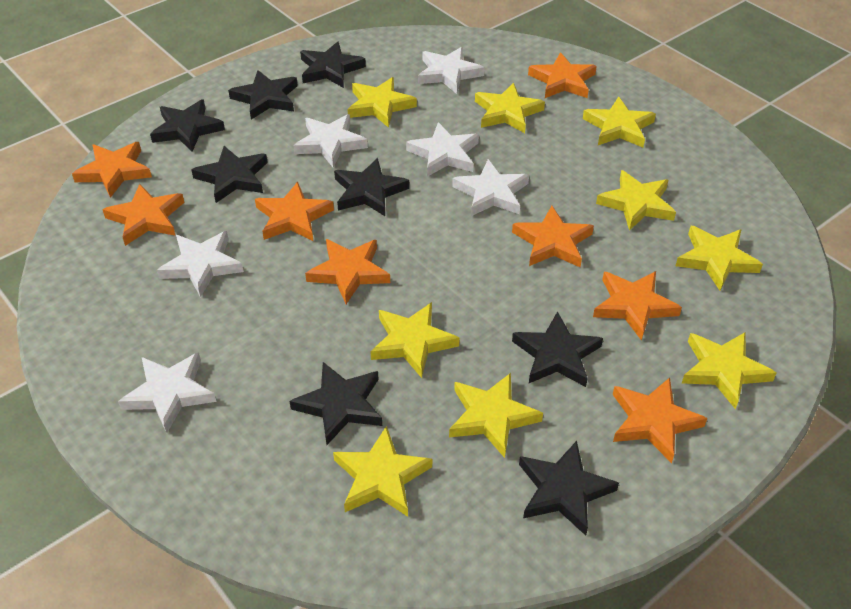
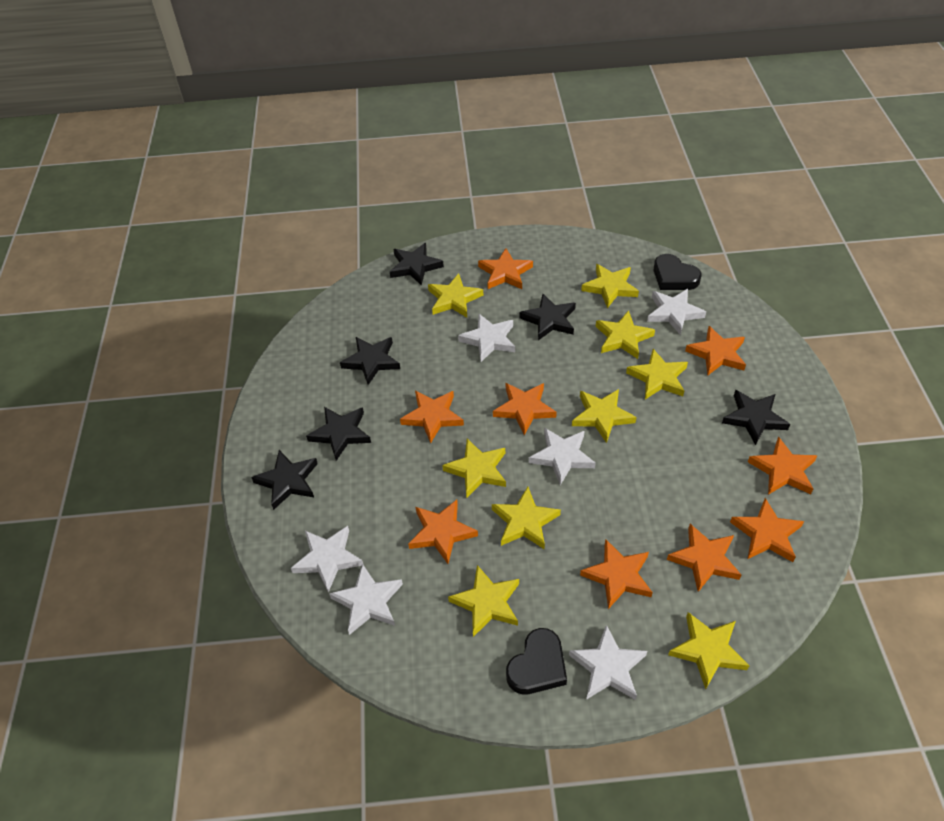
black heart: none = 0 -> [506,628,567,694] [654,254,701,290] = 2
black star: [150,99,225,152] [191,146,268,203] [228,70,298,120] [290,362,382,445] [300,41,366,88] [334,158,409,216] [512,311,603,387] [519,441,619,536] = 8 -> [251,450,318,510] [306,407,371,461] [340,337,400,385] [390,243,444,286] [519,294,576,340] [722,390,790,445] = 6
orange star: [72,142,152,198] [102,184,185,246] [255,182,334,241] [305,239,390,304] [512,206,594,267] [528,52,597,98] [593,271,682,341] [613,377,708,463] = 8 -> [400,391,464,443] [408,500,478,564] [478,248,533,289] [493,383,557,435] [580,539,653,609] [667,524,741,592] [685,326,746,376] [730,498,804,562] [748,437,817,495] = 9

